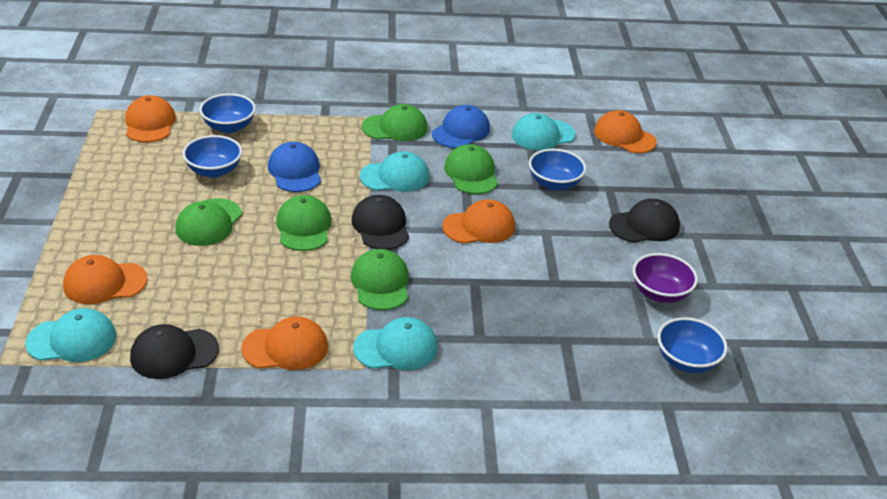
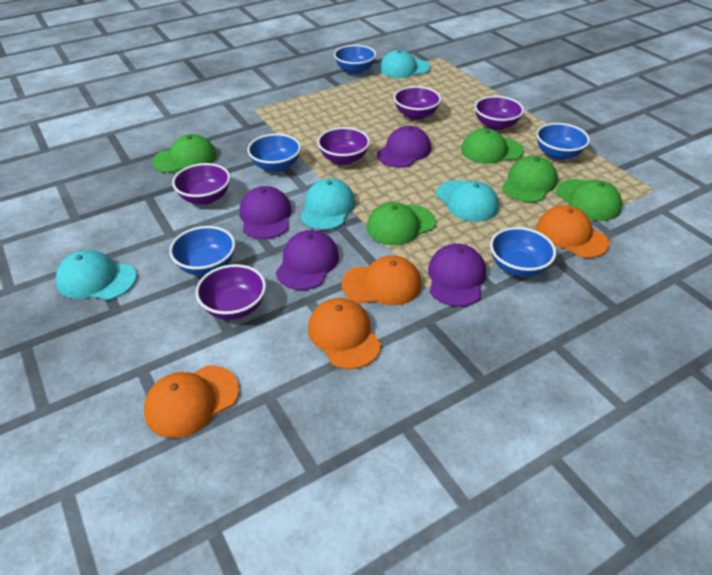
black cap: [130,324,219,379] [351,195,409,250] [609,199,680,243] = 3 -> none = 0
blue bowl: [182,135,242,178] [199,93,256,133] [529,149,586,191] [657,317,728,373] = 4 -> [169,226,235,275] [247,134,301,172] [334,45,376,74] [490,227,556,277] [536,123,590,160] = 5
blue cap: [268,142,321,192] [432,105,490,148] = 2 -> none = 0
orange cap: [63,255,148,304] [125,95,176,142] [241,317,328,370] [442,199,515,244] [594,110,657,153] = 5 -> [144,365,239,438] [308,298,381,369] [341,255,421,305] [537,205,609,258] = 4
purple bowl: [633,253,698,303] = 1 -> [172,163,230,205] [195,264,266,320] [317,127,370,165] [394,86,441,120] [474,96,524,130] = 5
purple cap: none = 0 -> [240,186,292,239] [276,230,339,290] [377,126,431,168] [428,244,486,307] = 4

